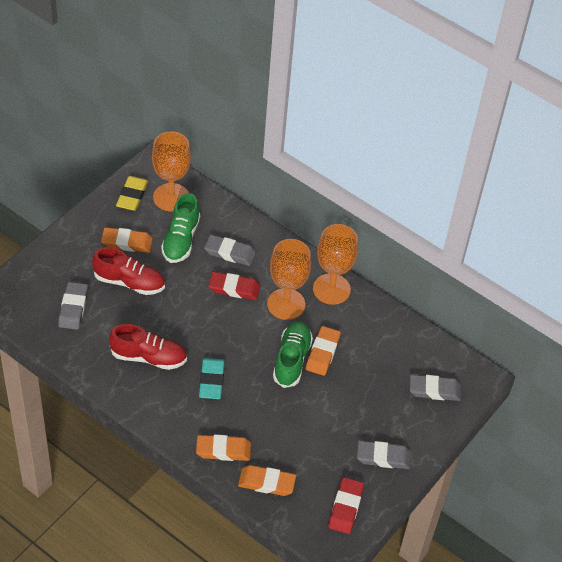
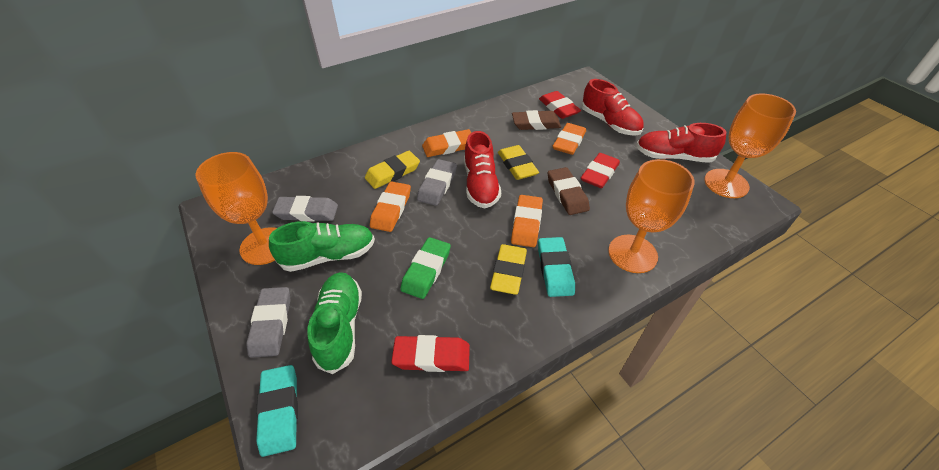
brown eraser: none = 0 -> [512,110,561,130] [548,167,590,215] = 2
green eraser: none = 0 -> [400,237,451,299] = 1
grey eraser: [58,282,88,330] [204,235,256,266] [357,441,411,469] [410,374,461,401] = 4 -> [246,287,291,358] [272,196,338,222] [417,159,457,206] = 3
red eraser: [208,272,260,300] [329,477,364,534] = 2 -> [391,335,470,372] [539,91,581,119] [581,153,620,188] = 3
red shoe: [92,247,165,295] [109,324,187,370] = 2 -> [464,131,501,208] [581,79,644,136] [636,123,726,163] = 3
turquoise eraser: [199,358,225,399] = 1 -> [256,365,298,457] [538,237,575,297] = 2
yellow eraser: [116,176,148,211] = 1 -> [365,151,420,189] [490,244,527,295] [498,145,539,180] = 3

